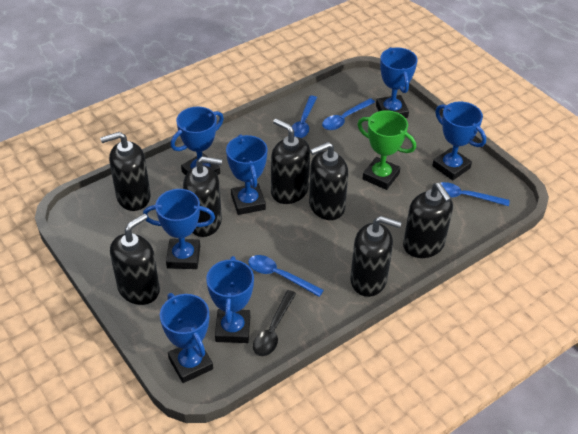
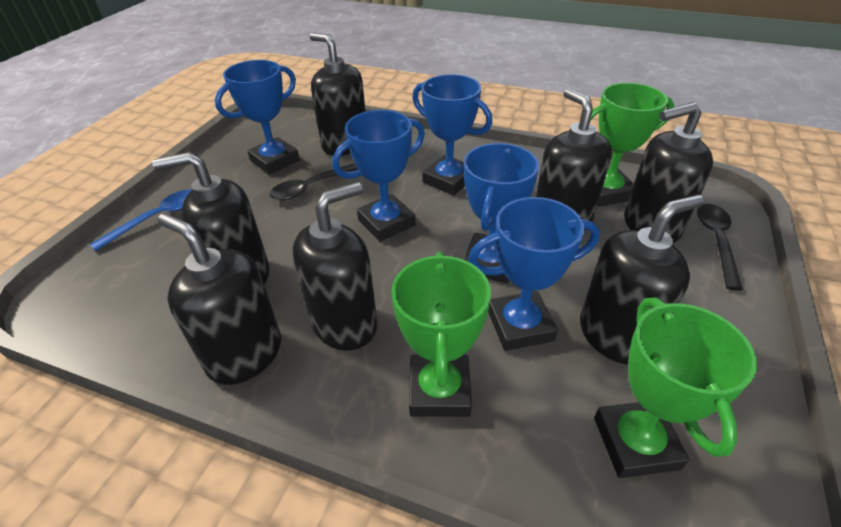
black spoon: [253,290,296,356] = 1 -> [270,163,358,200] [697,204,743,291] = 2
blue spoon: [248,255,324,297] [292,95,317,138] [322,98,375,130] [441,182,510,206] = 4 -> [89,189,192,251] = 1
blue trophy: [143,189,215,269] [160,293,213,383] [171,107,224,175] [206,256,254,343] [226,134,268,215] [376,47,418,118] [432,101,486,180] = 7 -> [215,60,300,175] [332,110,425,242] [412,74,493,196] [463,143,539,284] [468,197,600,351] = 5
green trophy: [357,110,416,190] = 1 -> [392,252,491,417] [590,83,674,207] [594,297,757,478] = 3

